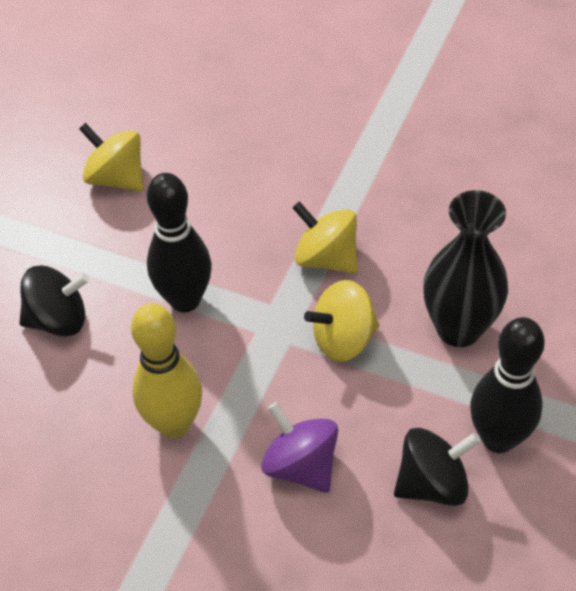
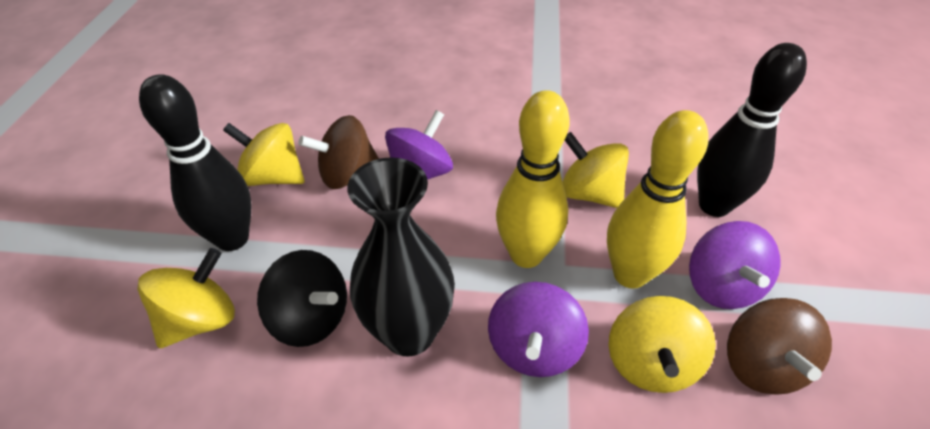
black spinning top: [19,265,89,337] [394,428,480,506] = 2 -> [257,250,347,347] = 1
brown spinning top: none = 0 -> [299,115,379,189] [727,298,832,395] = 2
purple spinning top: [261,402,338,493] = 1 -> [385,110,453,180] [488,282,589,377] [689,221,781,309] = 3
yellow bowling pin: [131,303,202,438] = 1 -> [496,90,570,268] [607,110,708,289] = 2
yellow spinning top: [79,123,143,192] [292,201,358,274] [304,280,380,362] = 3 -> [137,248,235,348] [223,123,304,186] [562,132,629,208] [608,296,716,393] = 4

